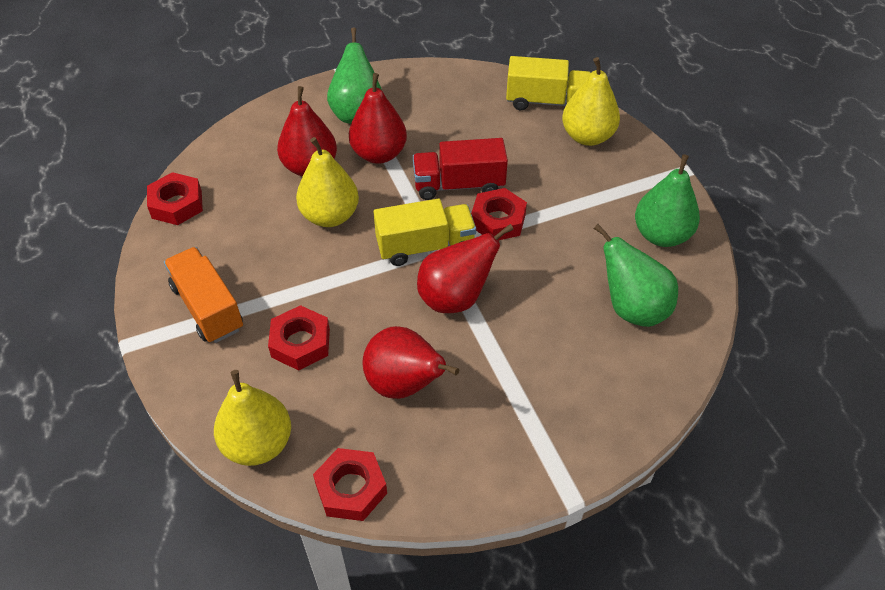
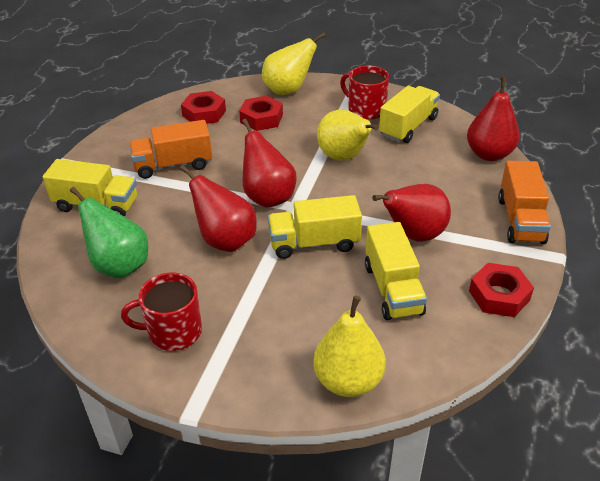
green pear: [327,27,382,124] [594,224,678,327] [635,154,700,247] = 3 -> [70,187,148,278] = 1
orange truck: [164,247,243,343] = 1 -> [129,120,212,179] [498,161,551,244] = 2
red mug: none = 0 -> [121,273,202,351] [340,65,389,120] = 2
red nut: [147,172,203,225] [268,305,330,371] [313,448,387,521] [471,188,527,240] = 4 -> [181,91,226,124] [239,96,283,131] [469,263,534,317] = 3
red truck: [413,138,508,200] = 1 -> none = 0
yellow truck: [374,199,476,266] [506,56,591,110] = 2 -> [43,159,137,217] [268,195,362,259] [365,222,427,320] [379,86,440,143] = 4

